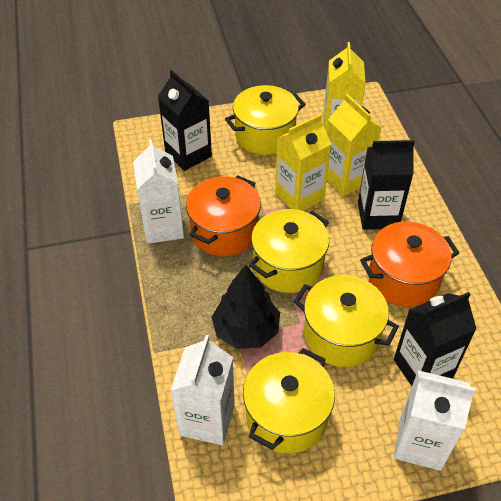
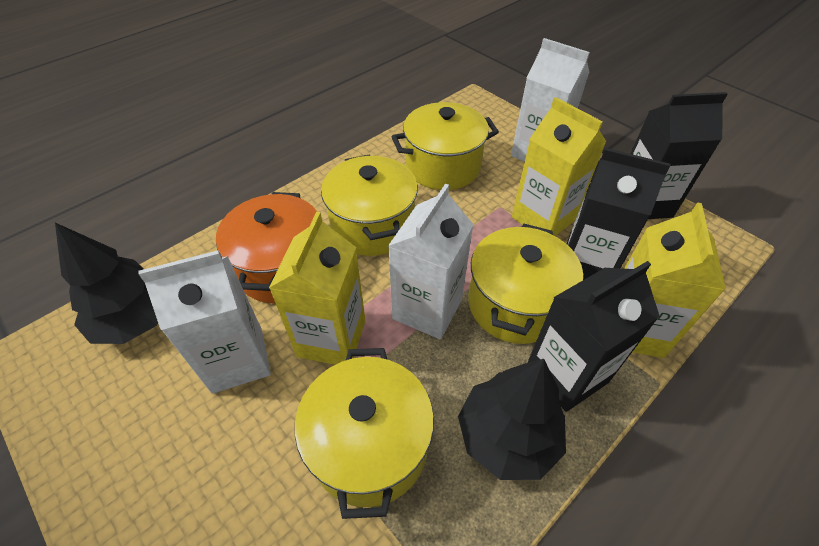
black tree: [212,265,280,349] = 1 -> [55,223,158,344] [458,359,566,480] = 2
orange pot: [186,175,261,256] [360,221,459,307] = 2 -> [216,192,317,303] = 1

